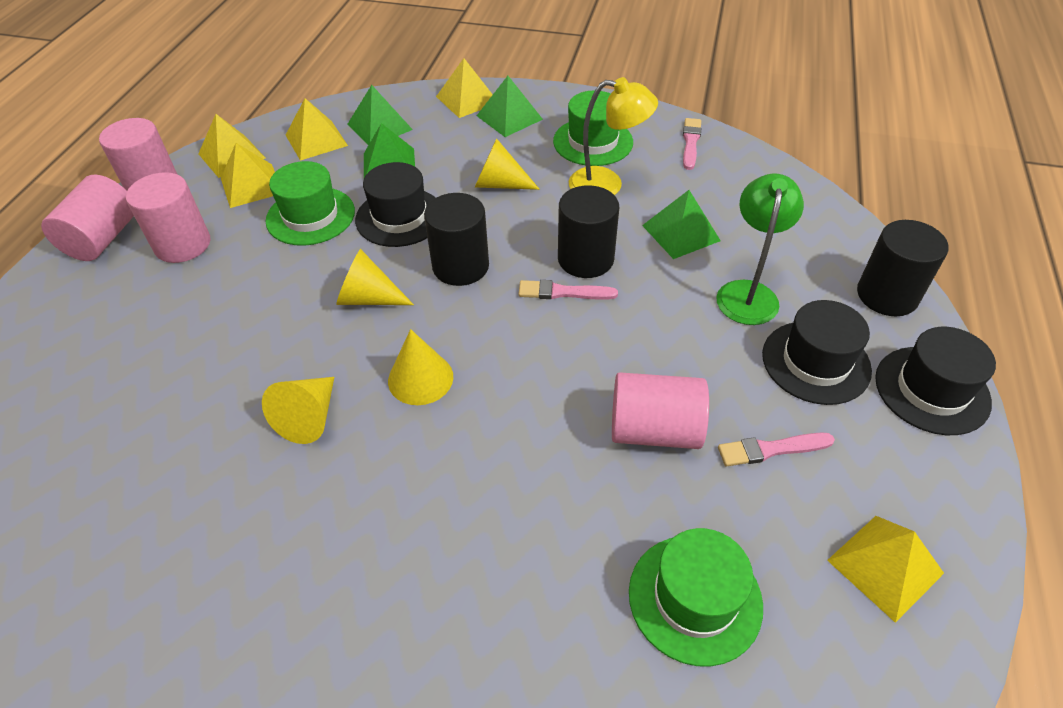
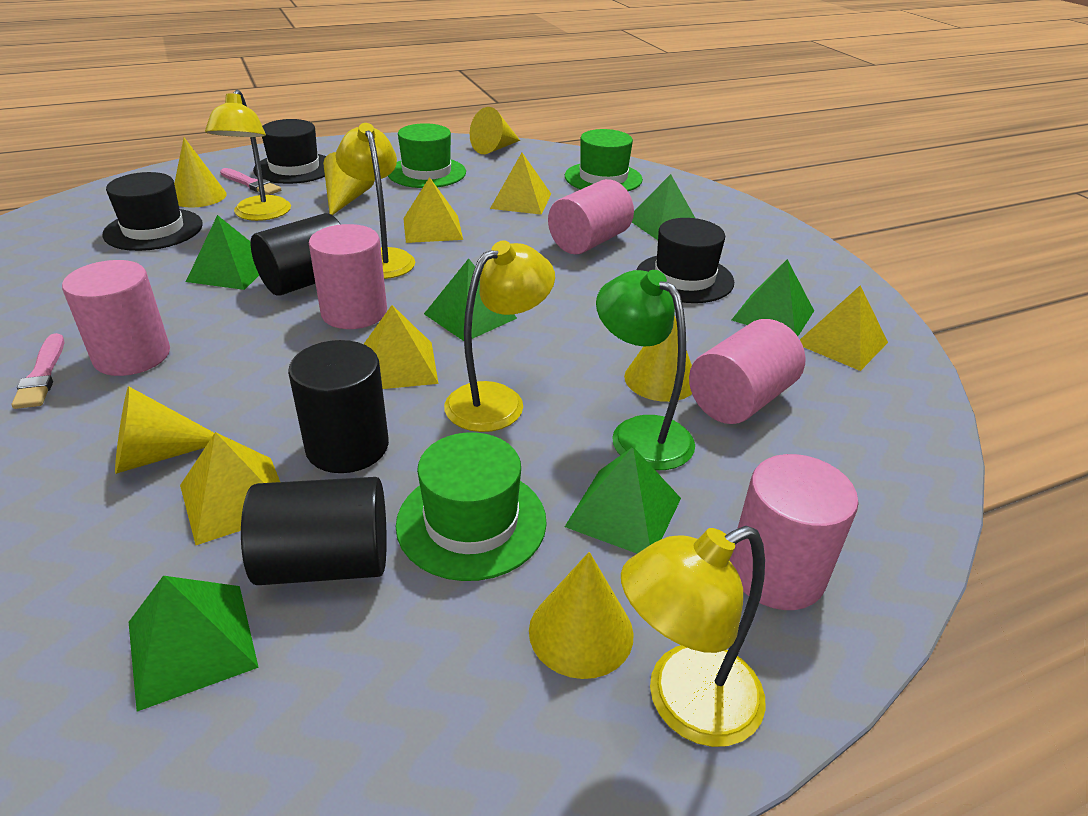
green pyramid: [347,85,413,145] [364,123,415,177] [477,76,543,137] [642,190,721,259] = 4 -> [129,576,259,712] [186,215,259,290] [424,258,517,341] [565,447,681,554] [632,174,695,240] [732,259,814,336] = 6
pink brush: [519,280,618,300] [683,118,701,170] [718,433,835,466] = 3 -> [12,333,64,409] [220,168,281,195] = 2
pink cylinder: [41,174,134,261] [99,118,178,190] [126,172,210,263] [612,372,709,449] = 4 -> [62,260,170,376] [309,224,387,329] [548,179,634,255] [689,319,806,424] [730,454,858,610] = 5
yellow cone: [262,377,334,444] [336,249,414,305] [388,329,453,405] [475,138,540,190] = 4 -> [115,386,214,474] [174,138,227,208] [323,152,374,215] [470,107,520,154] [529,552,633,679] [624,315,692,402] = 6
yellow lamp: [569,77,658,195] = 1 -> [205,89,291,221] [336,123,415,279] [444,240,555,432] [621,526,766,747] = 4

